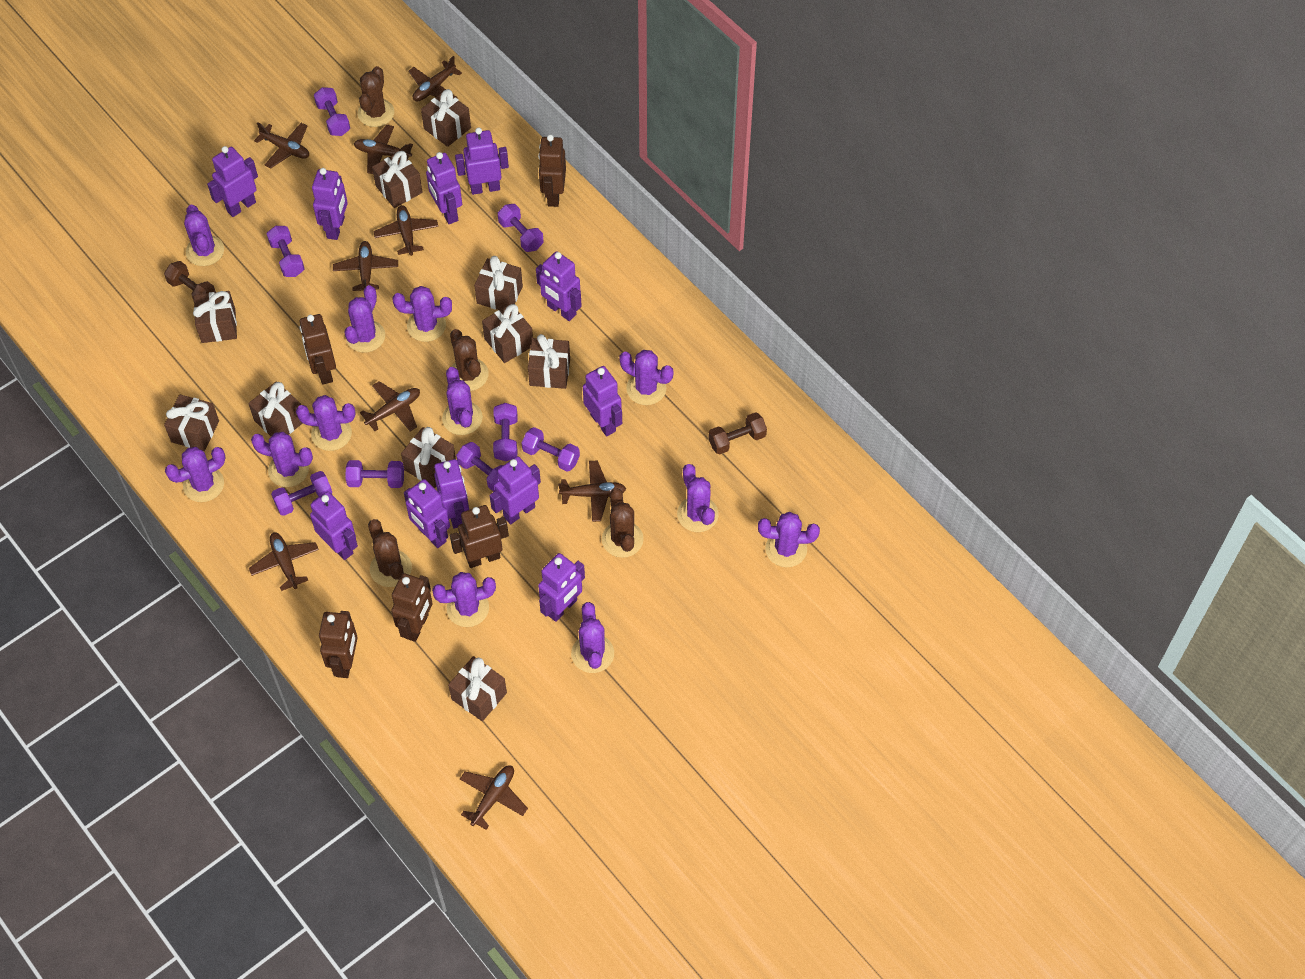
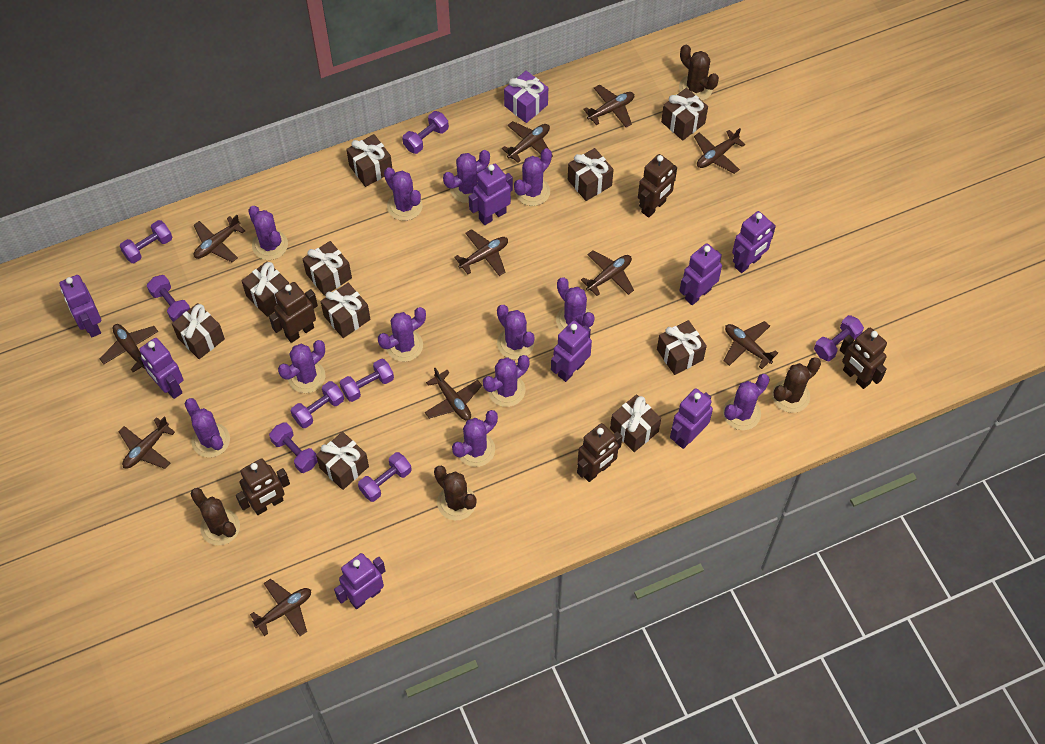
brown dumbbell: [164,261,216,301] [708,412,767,454] = 2 -> none = 0
brown plane: [249,532,319,591] [254,122,309,168] [333,241,398,291] [354,125,413,174] [360,381,420,431] [373,205,438,256] [408,56,462,102] [460,766,528,830] [558,460,626,522] = 9 -> [100,324,158,372] [118,416,175,469] [194,215,245,262] [250,579,311,636] [425,368,482,421] [454,229,508,276] [502,121,553,163] [581,250,634,296] [583,85,634,127] [694,128,745,174] [724,321,778,369] = 11
purple gift: none = 0 -> [504,71,548,123] = 1
purple robot: [207,146,258,217] [310,491,358,560] [312,168,348,240] [404,479,450,548] [426,152,462,224] [434,459,469,529] [455,127,509,195] [490,456,541,524] [536,251,582,321] [538,553,585,622] [583,366,622,436] = 11 -> [60,275,101,337] [139,338,183,399] [334,553,385,609] [469,164,513,225] [551,320,592,382] [670,388,713,449] [679,243,722,305] [732,211,776,273] = 8

